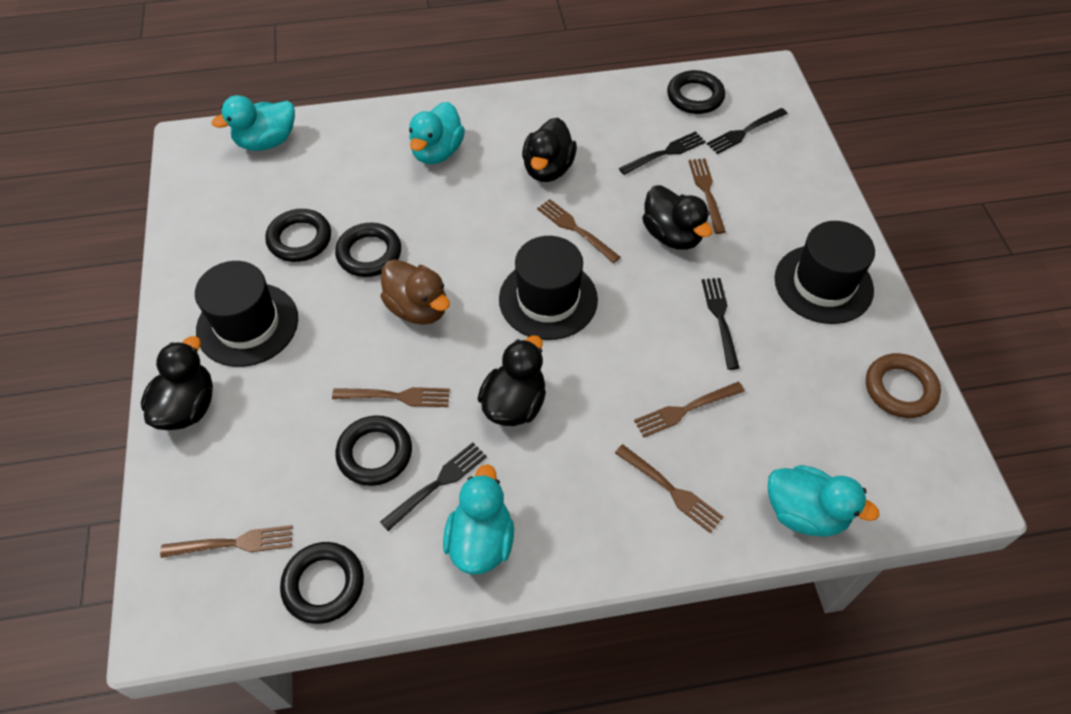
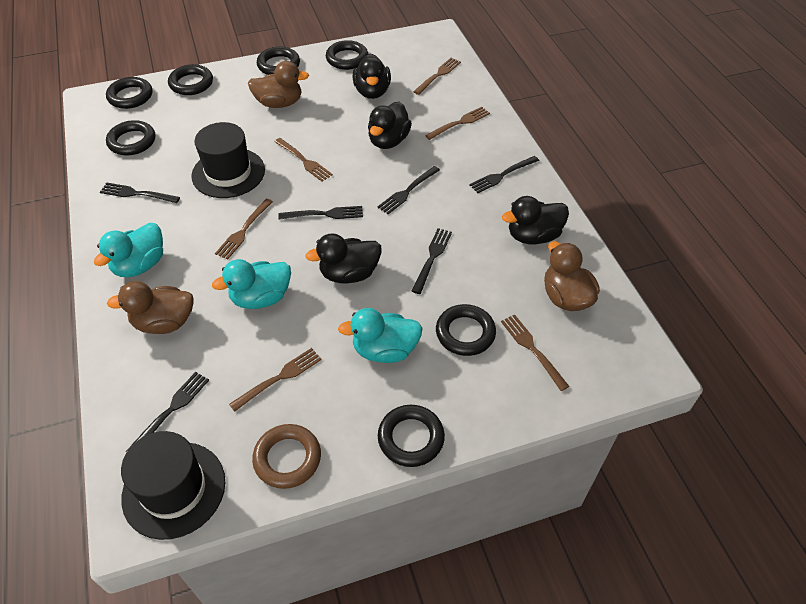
black fork: [380,443,487,531] [619,131,706,175] [702,278,740,370] [707,108,788,154] = 4 -> [100,182,180,203] [126,372,209,452] [278,206,363,220] [377,166,440,214] [412,228,452,294] [469,156,539,193] = 6
black hat: [195,261,298,367] [499,236,598,340] [775,221,875,324] = 3 -> [121,431,225,540] [191,122,265,198] = 2
black ring: [265,209,331,262] [280,542,364,624] [335,223,401,277] [336,415,412,486] [667,70,725,114] = 5 -> [106,77,152,109] [106,120,155,156] [168,64,213,95] [257,46,300,75] [326,40,368,70] [378,405,445,467] [436,304,496,356] = 7
brown duck: [380,259,450,325] = 1 -> [107,281,194,334] [248,61,309,108] [544,241,600,311] = 3
turquoise duck: [212,95,295,151] [409,102,465,164] [443,464,514,575] [768,465,879,537] = 4 -> [94,223,163,277] [212,259,291,309] [338,308,422,363] = 3

